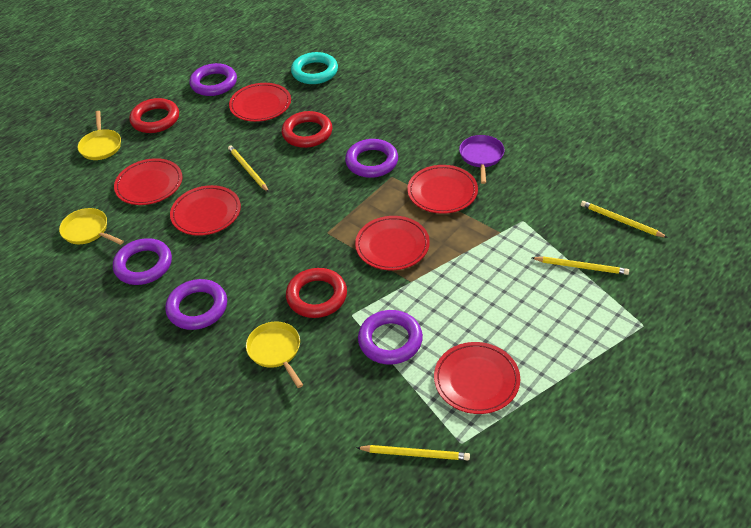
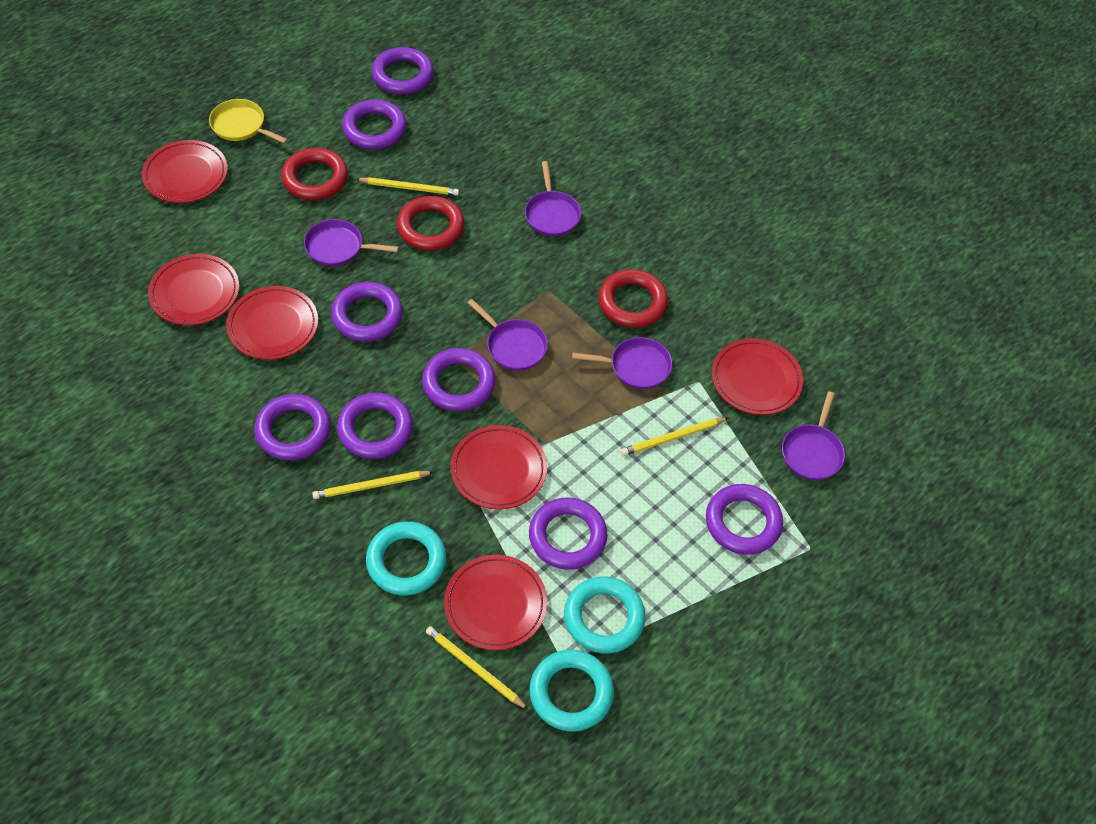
purple pan: [459,135,505,184] = 1 -> [304,219,399,266] [467,299,548,371] [525,161,581,236] [572,337,673,389] [782,391,845,480] = 5
purple ring: [113,238,172,285] [165,279,227,330] [189,63,237,96] [345,139,398,178] [358,310,423,365] = 5 -> [254,394,331,460] [331,282,403,342] [337,393,413,459] [342,99,406,149] [371,47,434,95] [422,348,495,411] [529,497,608,570] [706,484,783,555] = 8
turquoise ring: [291,52,338,84] = 1 -> [366,521,446,596] [529,650,614,732] [564,577,646,654] = 3
yellow pan: [59,208,124,245] [78,111,121,160] [246,321,303,388] = 3 -> [209,99,288,144] = 1

